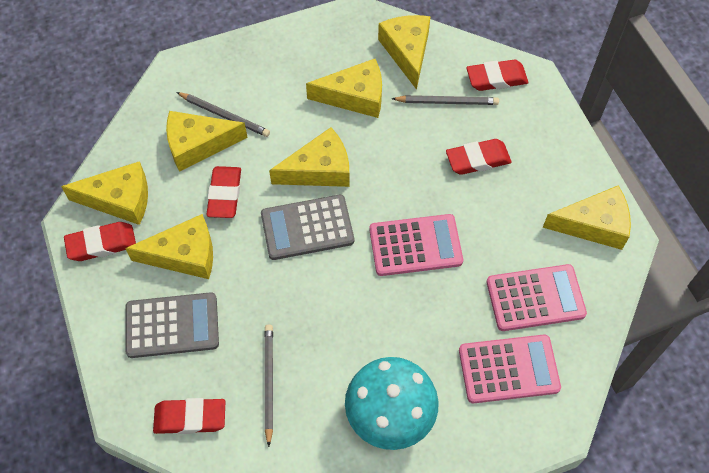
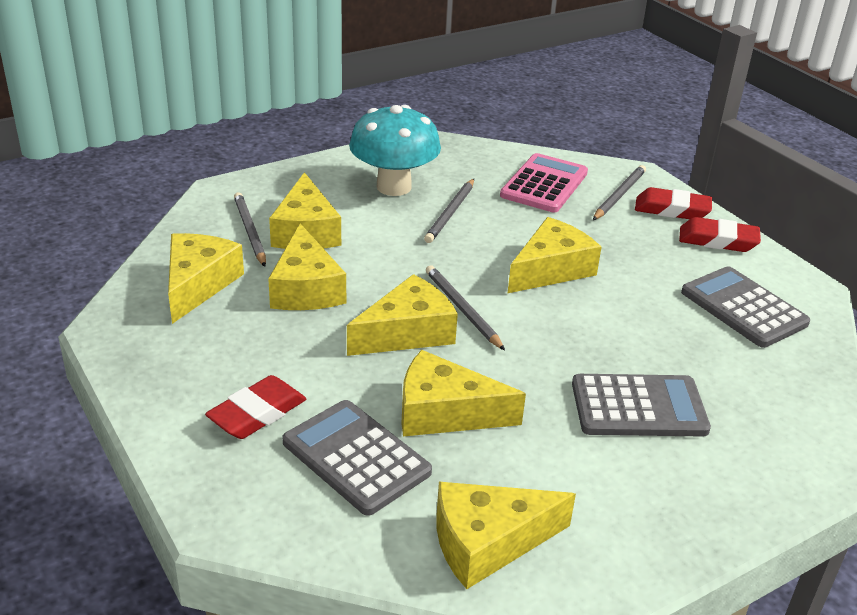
grey calculator: [125,292,219,358] [261,195,354,260] = 2 -> [282,400,432,516] [572,374,711,437] [681,266,810,348] = 3
grey pencil: [176,92,270,137] [264,325,273,447] [392,95,499,105] = 3 -> [234,192,266,267] [424,179,474,243] [426,265,505,351] [593,165,646,220] = 4
pink calculator: [369,214,463,276] [459,335,561,403] [487,264,587,331] = 3 -> [500,153,588,212] = 1
red eraser: [64,222,136,261] [153,398,225,434] [206,166,241,218] [446,139,511,175] [466,59,528,91] = 5 -> [205,375,306,439] [635,187,712,219] [679,217,761,252] = 3

